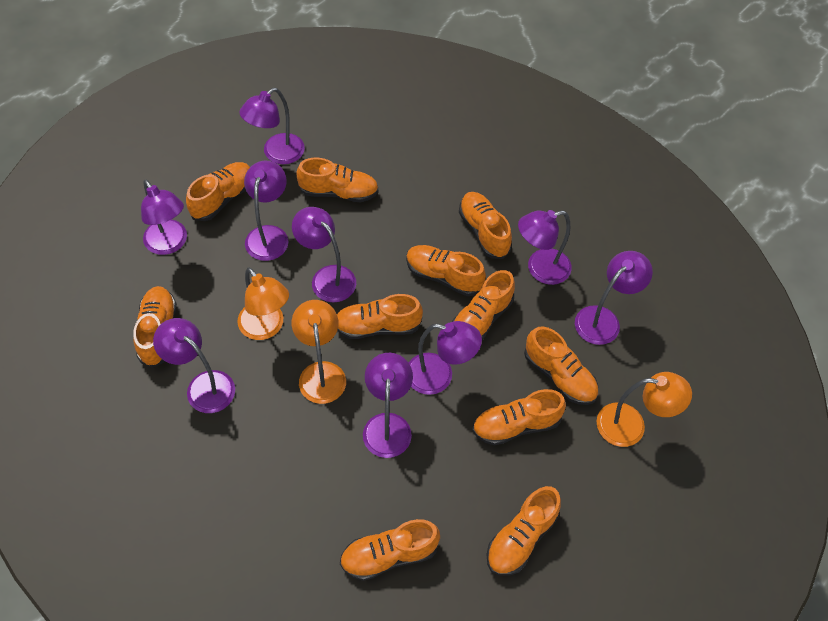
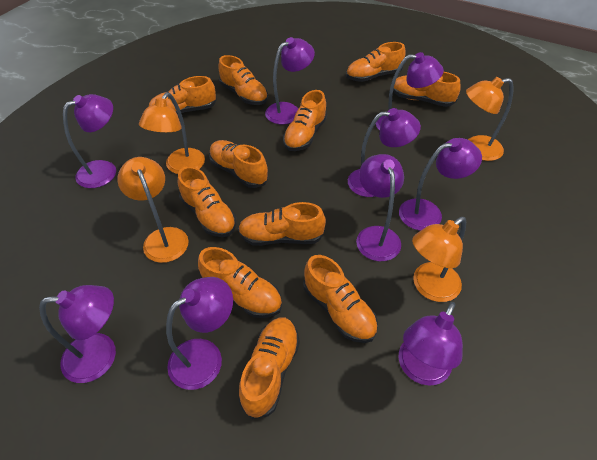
orange lamp: [237,267,289,340] [291,300,346,404] [597,372,692,447] = 3 -> [117,157,189,263] [139,93,205,174] [412,217,466,302] [466,77,514,161] = 4

